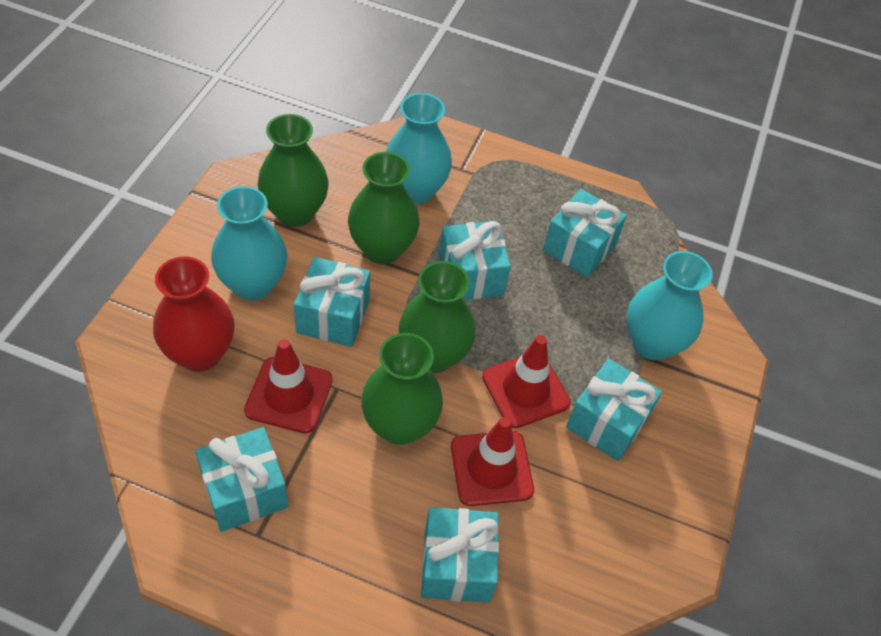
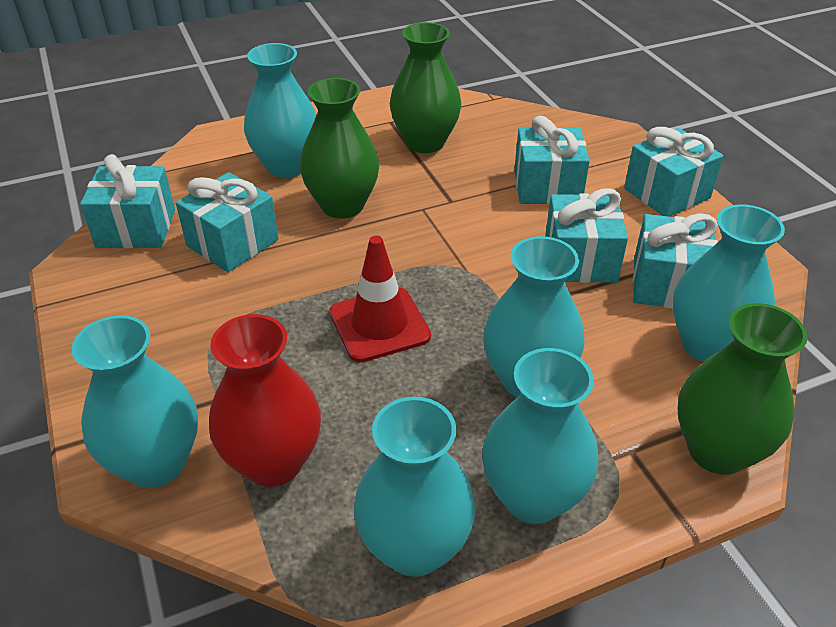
green vase: [257,114,329,227] [348,152,419,264] [361,333,443,445] [398,261,476,373] = 4 -> [300,78,379,219] [390,22,461,153] [678,303,808,475] = 3
red traffic cone: [244,339,333,434] [451,417,534,506] [482,335,571,428] = 3 -> [330,236,431,363] = 1
turquoise vase: [211,186,287,301] [386,93,452,204] [627,251,713,360] = 3 -> [71,315,198,488] [244,43,316,178] [354,397,475,577] [482,348,598,524] [483,236,585,397] [673,204,785,362] = 6

